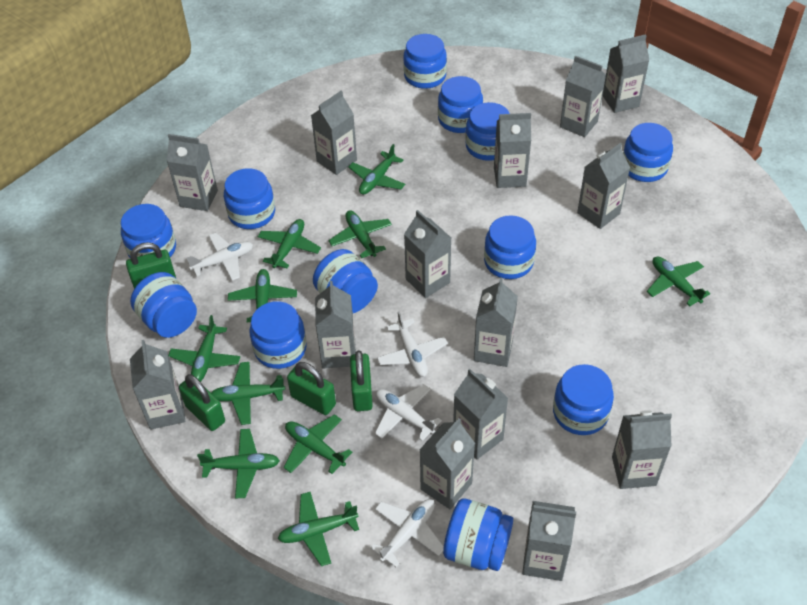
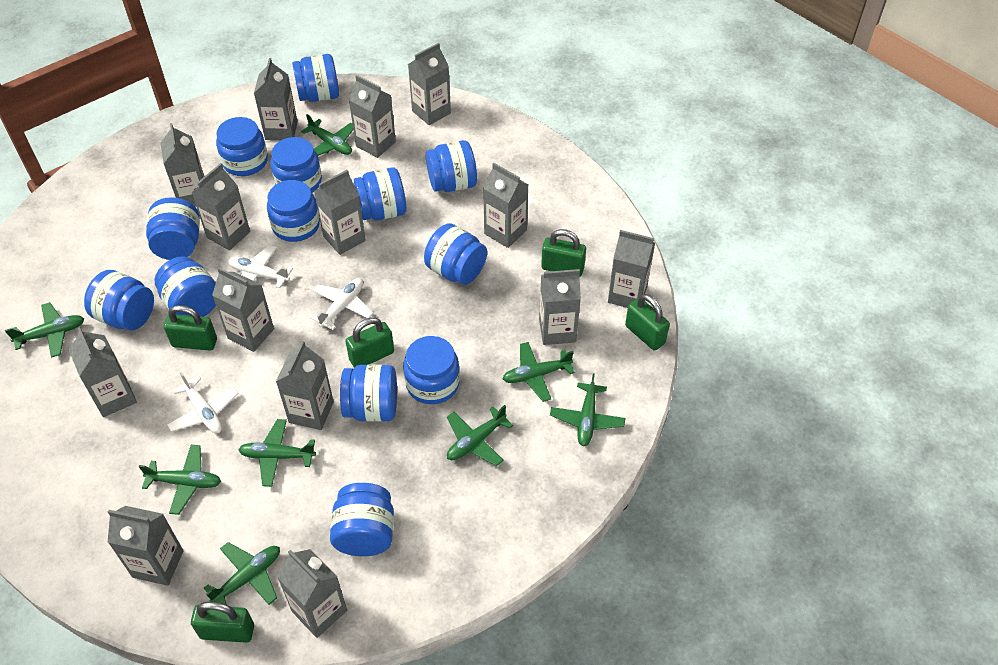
blue jar: [121,204,176,259] [130,272,197,338] [224,168,275,229] [249,301,307,369] [313,249,378,313] [403,34,447,89] [438,76,483,133] [443,498,513,571] [465,102,510,161] [484,215,536,279] [553,364,614,435] [623,123,673,182] = 12 -> [84,270,154,331] [146,197,200,260] [155,256,216,317] [216,117,268,176] [267,180,320,242] [271,137,322,193] [292,54,339,102] [330,483,394,556] [340,365,397,422] [354,167,406,221] [403,336,460,404] [424,223,487,285] [426,140,477,192] = 13
green padlock: [126,242,176,289] [179,374,225,431] [287,362,336,415] [350,350,373,411] = 4 -> [164,305,217,351] [191,602,254,643] [345,317,394,368] [541,229,586,277] [625,294,670,351] = 5
green plane: [168,315,240,382] [197,429,280,498] [211,362,285,425] [228,269,297,322] [258,219,321,268] [278,492,359,566] [284,414,352,474] [329,210,392,258] [348,144,405,195] [647,257,711,306] = 10 -> [5,302,84,358] [139,445,221,515] [204,542,280,605] [238,419,316,487] [301,114,353,156] [447,405,513,466] [503,342,575,402] [550,374,625,447] = 8
white plane: [187,233,253,281] [371,499,444,567] [375,384,442,441] [377,311,447,377] = 4 -> [167,372,239,433] [228,245,293,288] [310,278,373,330] = 3

